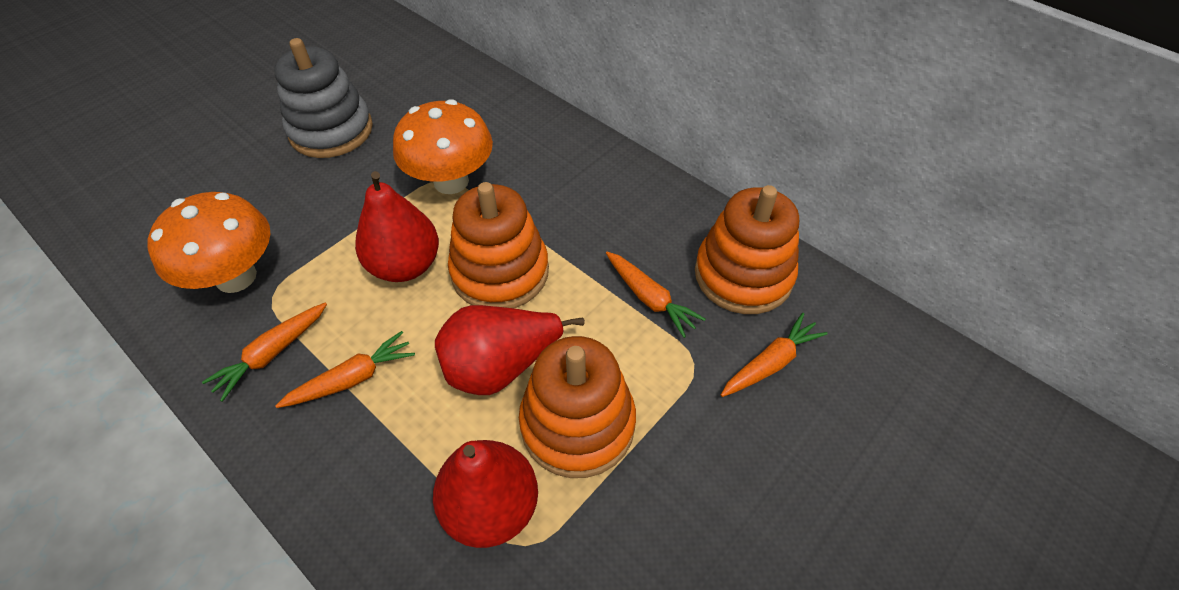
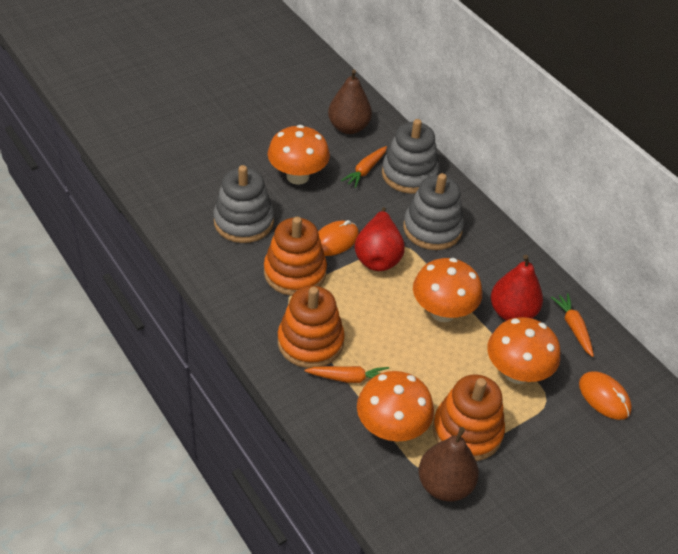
brown pear: none = 0 -> [328,70,372,134] [419,427,479,501] = 2
grey stacking toy: [274,38,373,158] = 1 -> [213,165,274,243] [382,119,439,194] [403,173,464,250] = 3
orange carrot: [202,303,327,402] [275,331,415,408] [606,252,706,338] [721,313,828,397] = 4 -> [305,366,389,383] [341,146,387,188] [551,293,594,357] = 3
orange mouse: none = 0 -> [318,220,359,256] [579,371,632,420] = 2
orange mushroom: [147,192,271,293] [393,99,493,194] = 2 -> [268,125,330,185] [357,371,434,442] [413,258,482,322] [487,317,560,384] = 4
red pear: [355,171,439,282] [433,440,538,548] [435,305,585,395] = 3 -> [355,207,405,271] [491,255,543,321] = 2

